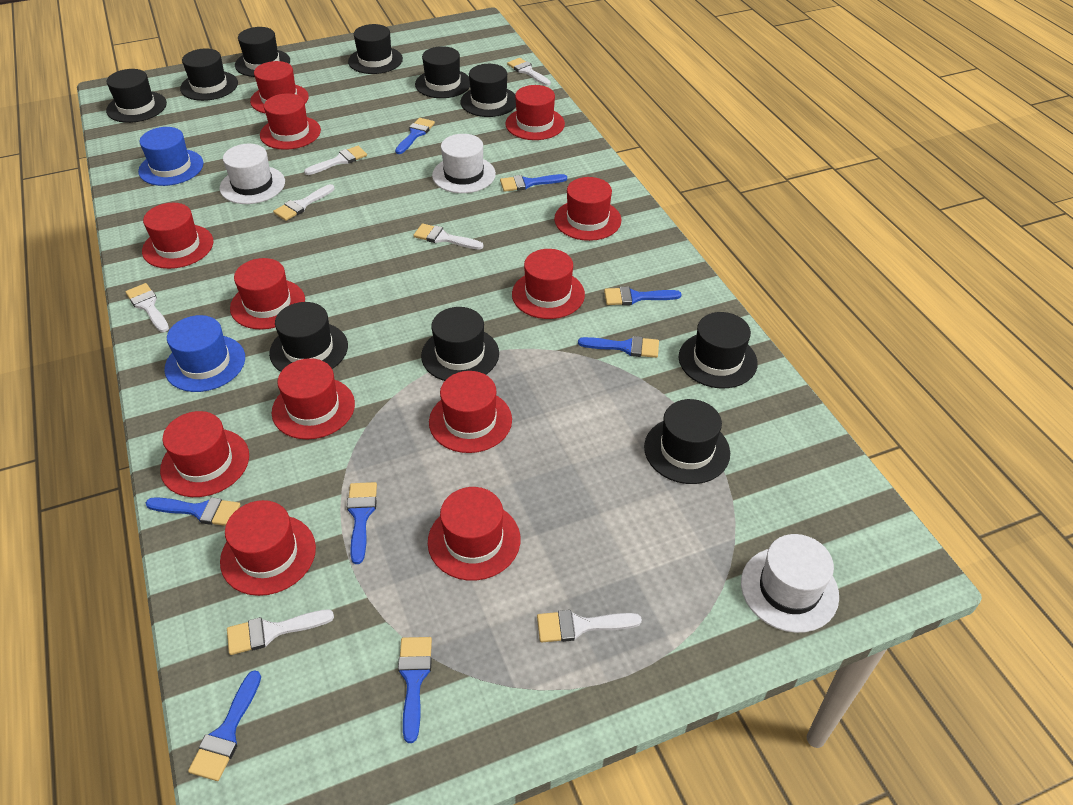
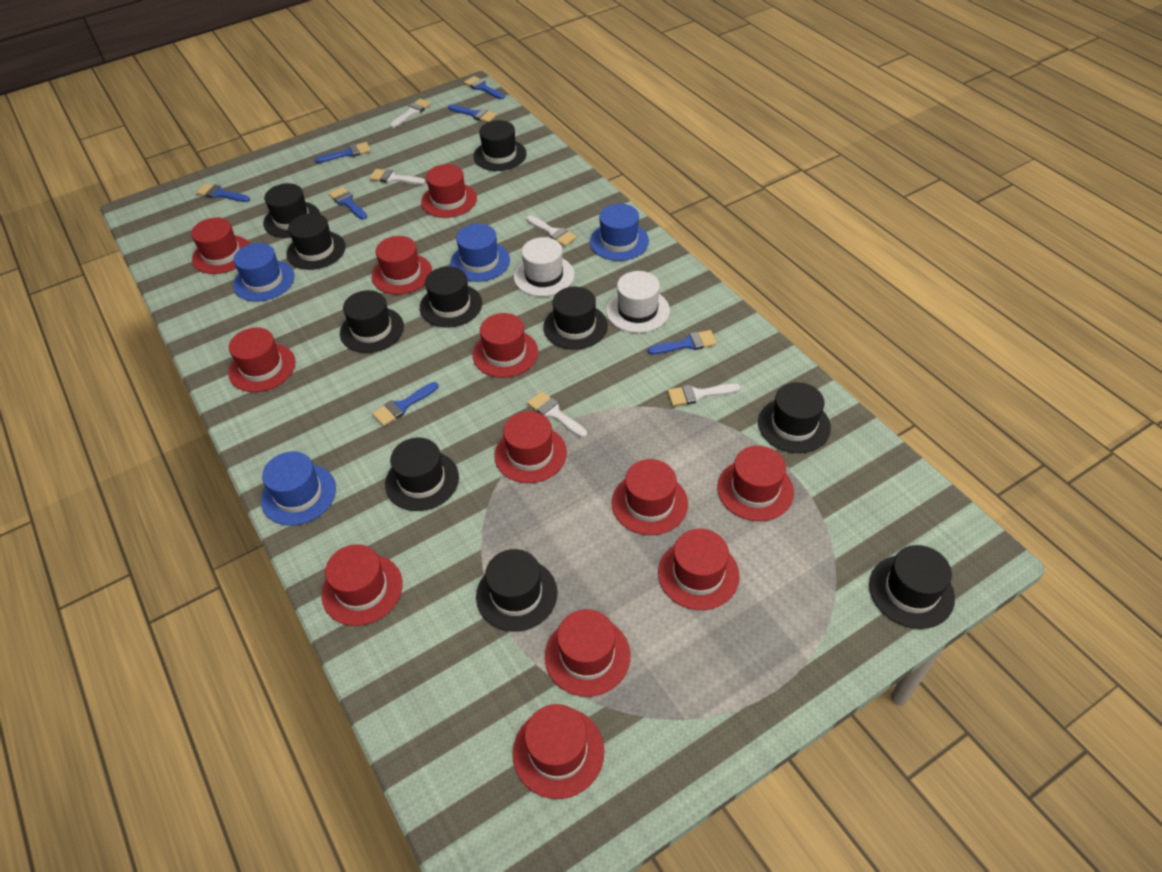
blue brush: [146,497,240,526] [188,670,261,781] [347,482,377,564] [395,118,435,154] [398,637,432,743] [500,174,567,192] [578,336,659,358] [604,286,682,305] = 8 -> [196,183,250,202] [315,142,371,163] [329,187,367,220] [372,382,439,426] [448,104,497,122] [464,76,505,99] [648,330,717,355] = 7
blue hat: [138,127,203,186] [164,315,245,392] = 2 -> [233,243,294,302] [261,451,336,526] [450,224,510,282] [590,204,649,261] = 4
white brush: [125,283,169,332] [227,609,334,655] [273,184,335,221] [304,146,367,175] [413,223,484,250] [507,58,551,86] [537,610,642,642] = 7 -> [369,169,426,185] [390,99,431,128] [526,215,577,246] [527,391,587,438] [668,384,741,406] = 5
white hat: [220,144,285,204] [432,134,496,193] [741,534,839,633] = 3 -> [514,237,575,297] [606,271,670,333] = 2

